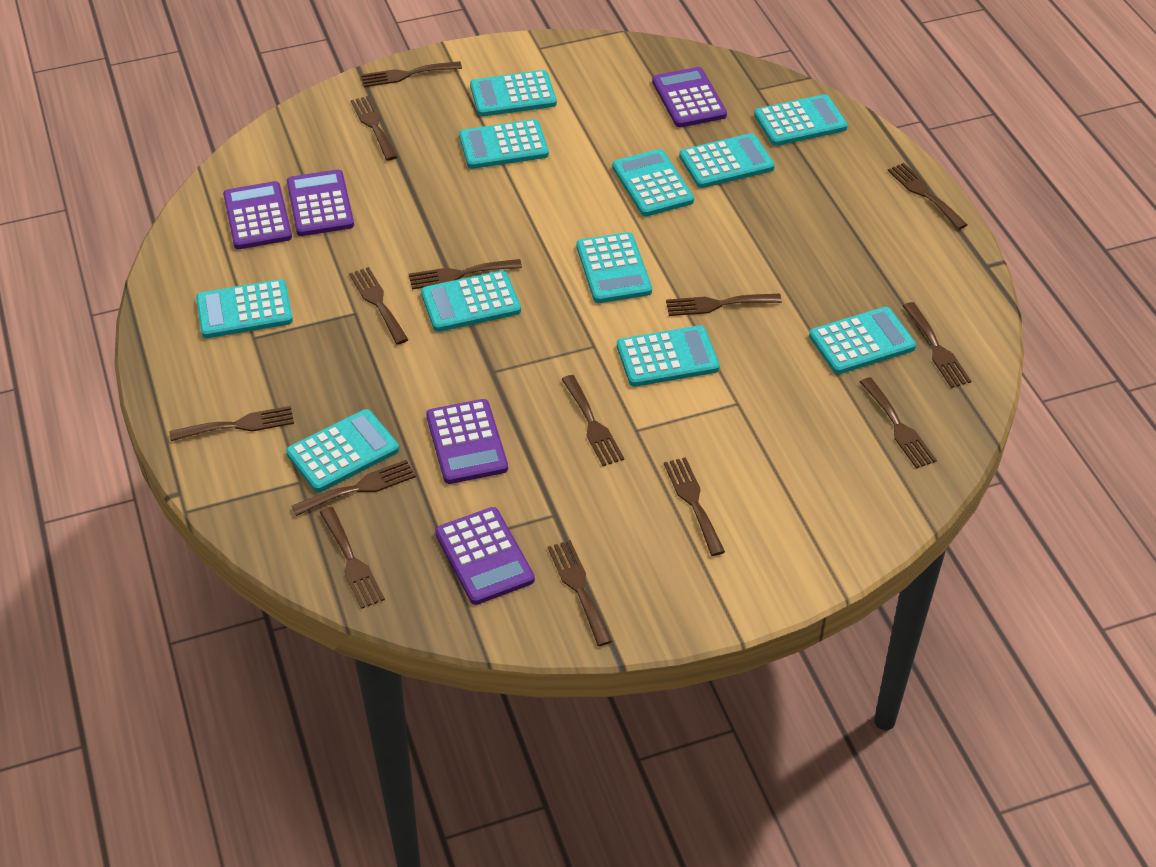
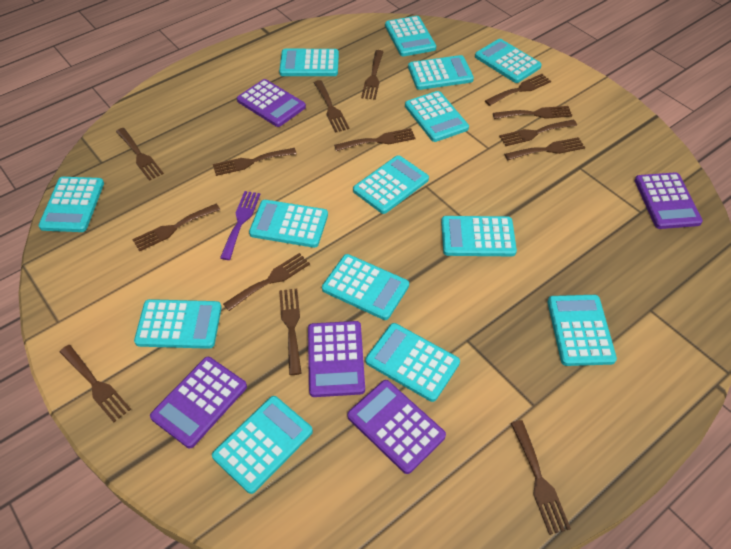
purple fork: none = 0 -> [220,191,260,260] = 1
turquoise calculator: [196,279,293,338] [286,409,399,492] [421,270,521,332] [459,119,549,169] [470,70,557,117] [576,232,652,303] [612,149,694,216] [617,325,720,387] [679,133,775,188] [754,94,848,146] [809,307,916,374] = 11 -> [38,177,104,232] [134,299,222,349] [212,396,313,494] [249,200,328,248] [279,49,339,76] [322,254,409,320] [353,155,429,214] [366,323,460,402] [385,16,436,56] [405,91,469,142] [408,55,474,90] [441,216,517,256] [475,39,542,83] [547,295,617,366] = 14

